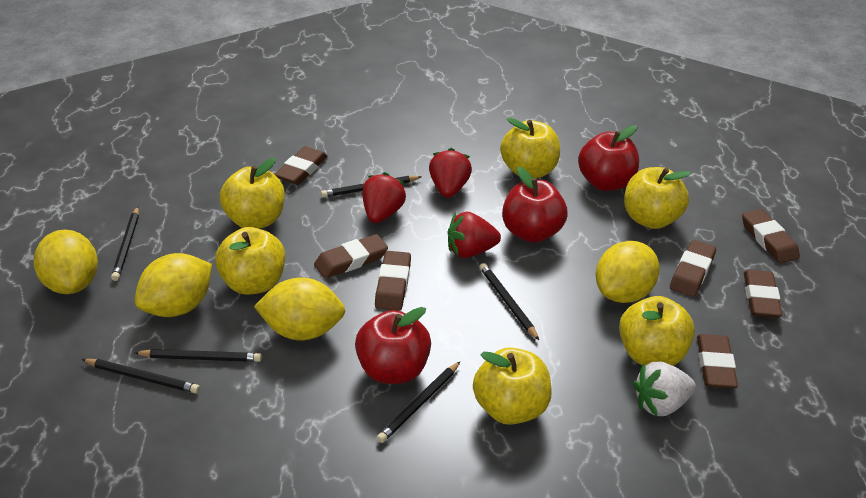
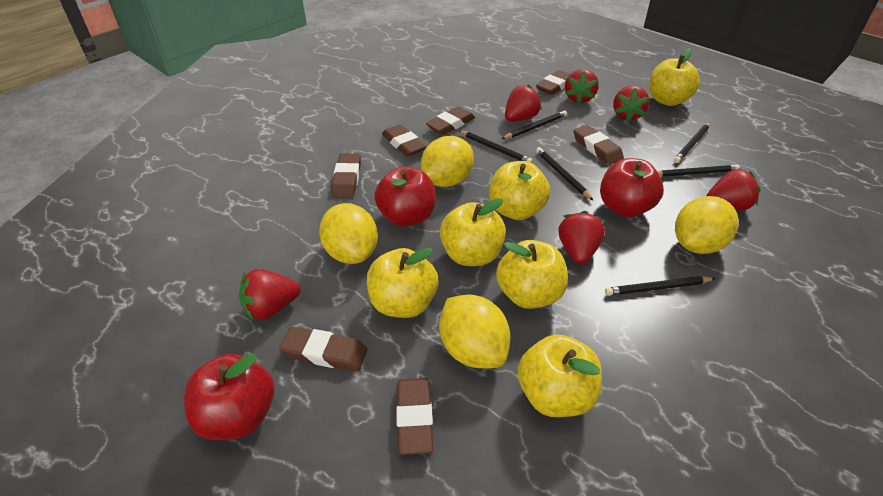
red strawberry: [362,172,406,223] [429,148,472,198] [448,211,501,258] = 3 -> [239,269,300,320] [505,84,542,121] [558,211,605,264] [565,69,599,104] [613,86,650,122] [707,169,761,210] = 6
white strawberry: [633,361,696,416] = 1 -> none = 0

